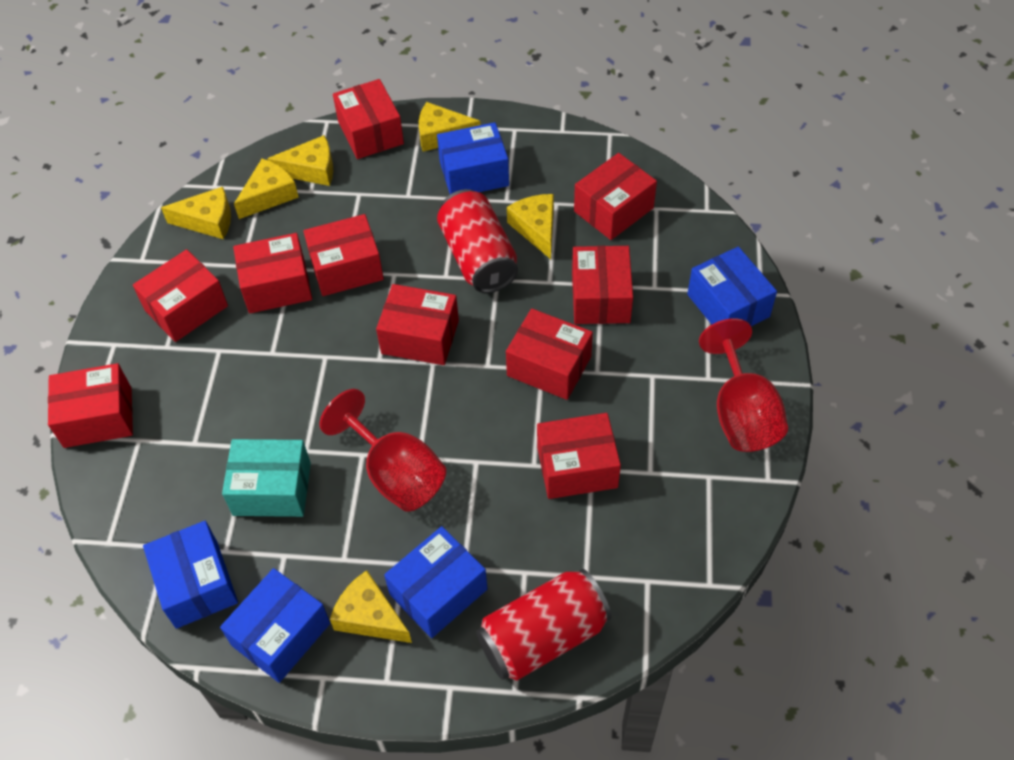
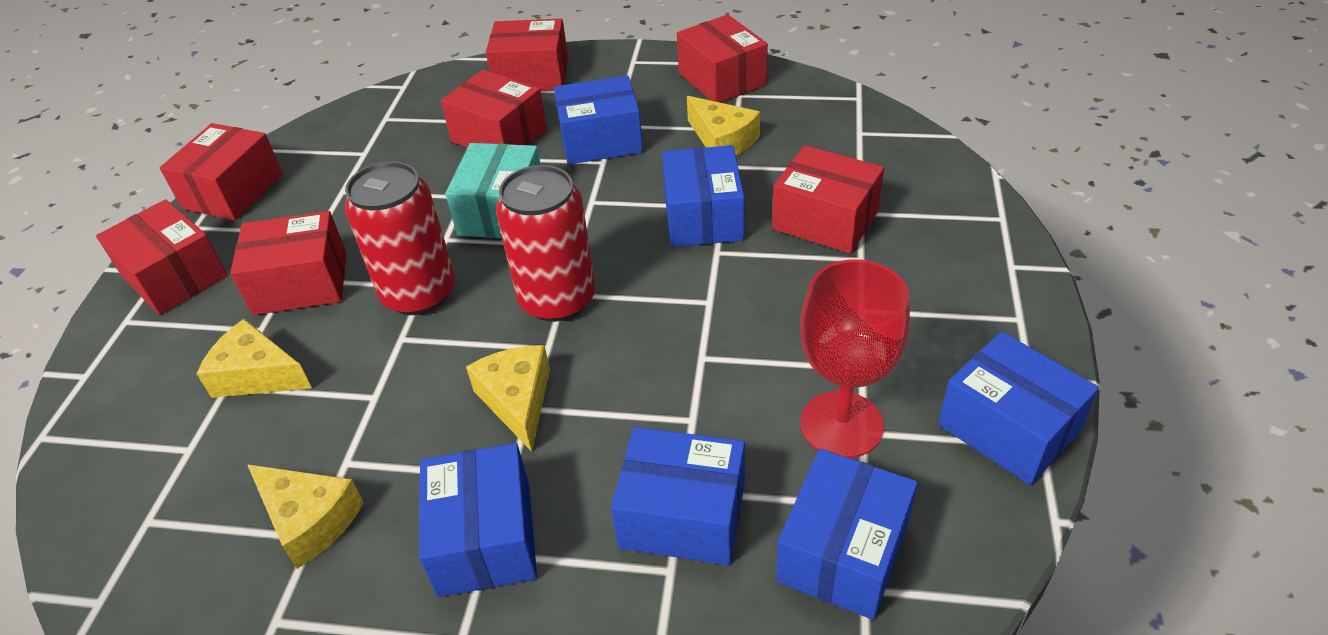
blue box: [143,521,238,629] [220,568,330,683] [384,526,488,638] [437,122,509,194] [687,247,777,326] = 5 -> [419,443,537,597] [554,75,643,165] [611,427,745,565] [662,145,744,247] [776,449,918,620] [938,332,1099,485] = 6
red box: [48,363,133,448] [133,249,228,342] [233,233,312,313] [303,214,384,296] [333,79,404,159] [376,284,459,365] [506,308,593,400] [537,413,621,499] [572,246,633,324] [574,153,657,240] = 10 -> [96,199,228,315] [160,123,283,221] [230,211,347,315] [441,70,547,148] [486,19,568,91] [677,14,768,103] [772,145,884,254] = 7
red goblet: [320,389,446,512] [699,318,788,452] = 2 -> [800,259,910,458] = 1
yellow cheese: [161,187,231,239] [234,159,299,219] [267,135,333,186] [330,570,412,643] [419,102,481,152] [507,194,554,259] = 6 -> [197,319,312,398] [247,464,364,569] [466,345,550,452] [687,96,760,155] = 4

